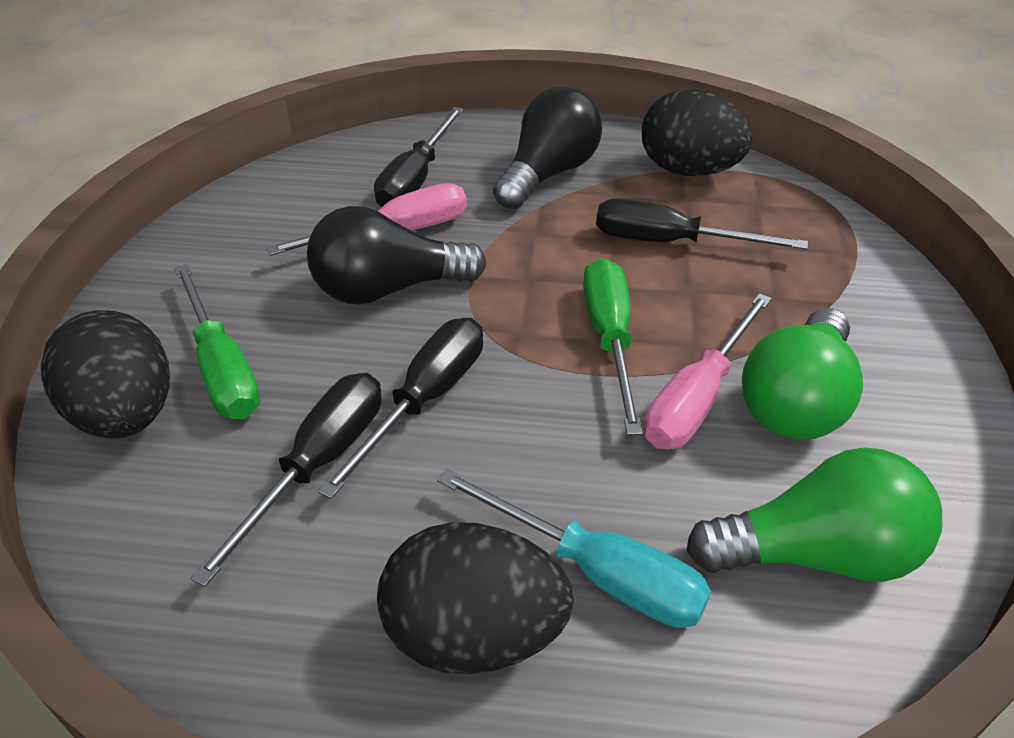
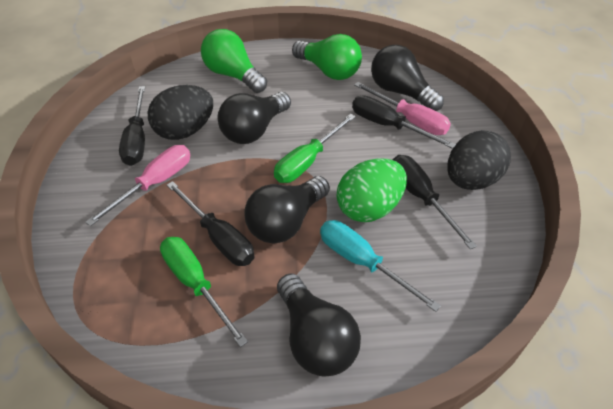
black egg: [41,310,170,439] [377,522,574,674] [642,89,753,176] = 3 -> [148,85,213,140] [447,130,511,190] = 2
black light bulb: [307,206,487,305] [493,87,602,209] = 2 -> [218,92,291,144] [244,176,330,244] [277,273,361,377] [371,45,444,111] = 4
green egg: none = 0 -> [336,159,407,222] = 1

